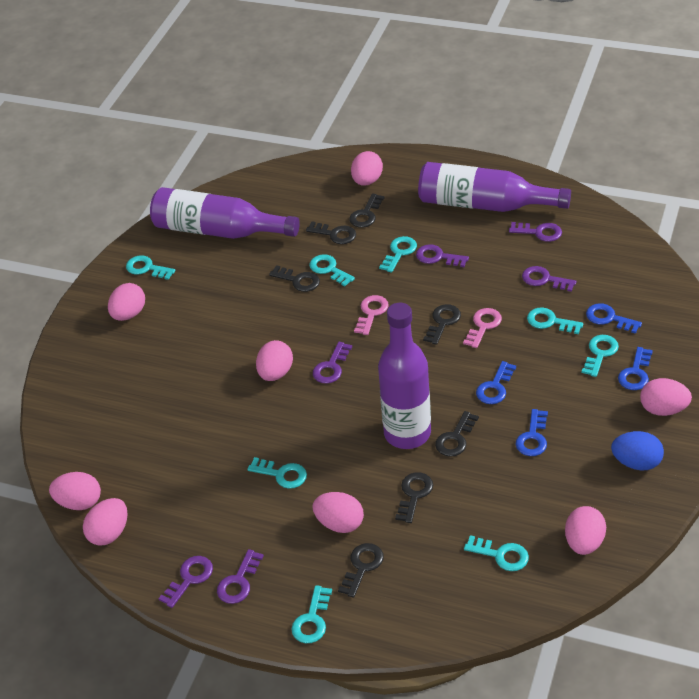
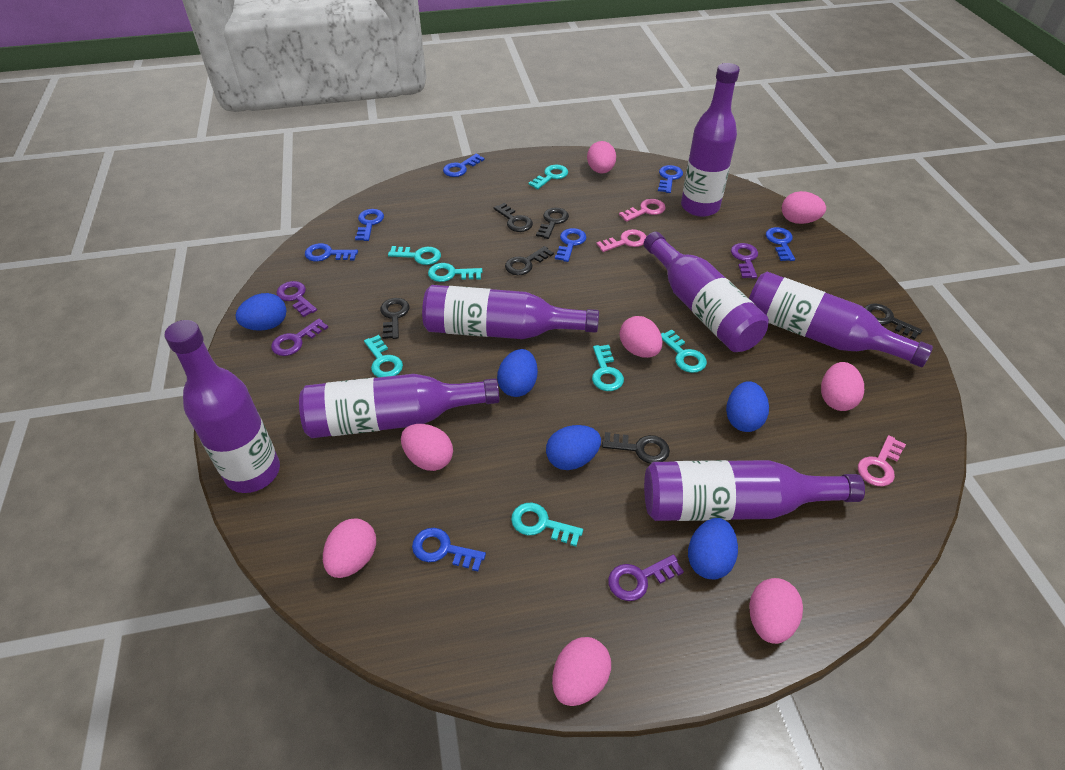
black key: [269,265,320,292] [306,221,356,244] [338,543,384,598] [349,193,384,228] [395,472,433,523] [423,304,461,345] [435,411,479,457] = 7 -> [380,298,409,339] [494,203,533,232] [505,246,554,275] [536,207,569,239] [602,432,670,464] [864,304,923,340] = 6
blue egg: [611,431,664,471] = 1 -> [235,293,287,331] [497,349,538,397] [546,425,601,470] [688,518,738,579] [726,381,769,432] = 5
blue key: [476,361,516,404] [515,409,548,456] [586,303,642,334] [618,347,653,390] = 4 -> [305,243,358,261] [355,209,384,241] [412,528,486,571] [443,154,485,177] [555,228,587,262] [658,165,683,193] [766,227,795,261] = 7
pink key: [354,295,389,335] [463,308,502,348] = 2 -> [597,229,647,252] [619,199,666,222] [858,435,906,487] = 3
purple bottle: [150,187,300,239] [378,303,431,449] [418,162,571,212] = 3 -> [164,320,280,493] [299,374,499,438] [422,285,599,339] [644,232,769,352] [644,460,865,521] [681,63,740,217] [749,272,933,367] = 7
purple key: [158,556,213,608] [217,549,264,604] [313,342,352,384] [416,244,469,267] [509,222,562,242] [522,266,577,292] = 6 -> [271,319,328,356] [276,281,317,317] [608,555,684,601] [731,243,758,279] = 4
turquoise key: [126,255,176,280] [247,457,307,489] [291,585,332,643] [309,254,355,286] [379,236,417,273] [464,535,529,571] [527,308,583,334] [581,335,619,377] = 8 -> [364,335,403,377] [388,246,441,265] [428,263,482,282] [511,503,583,547] [528,165,568,189] [592,345,624,391] [661,329,707,373] = 7

